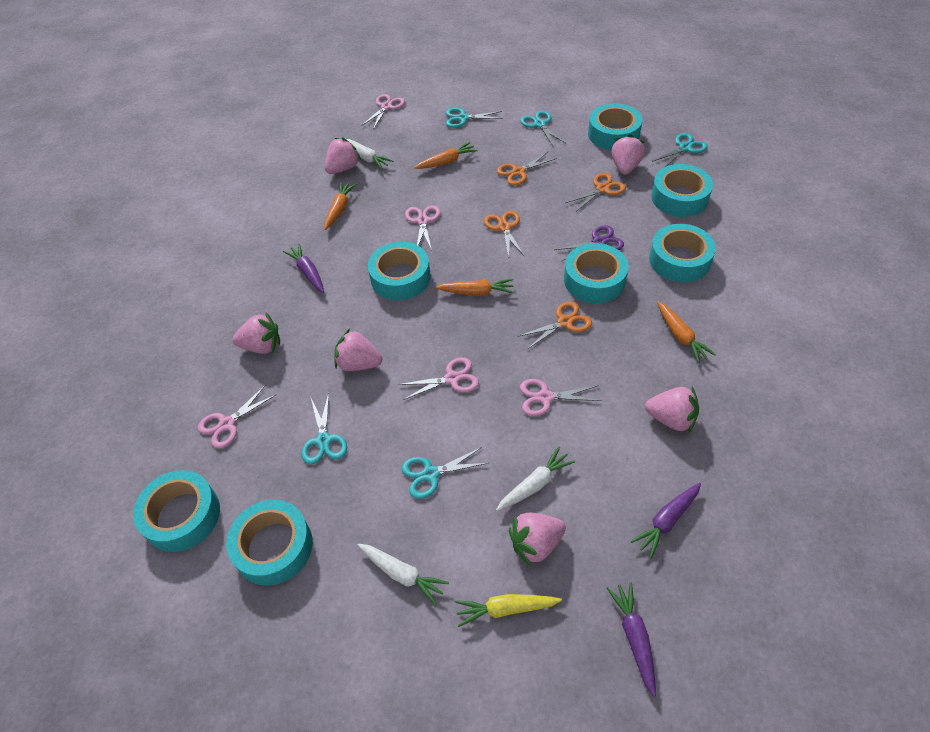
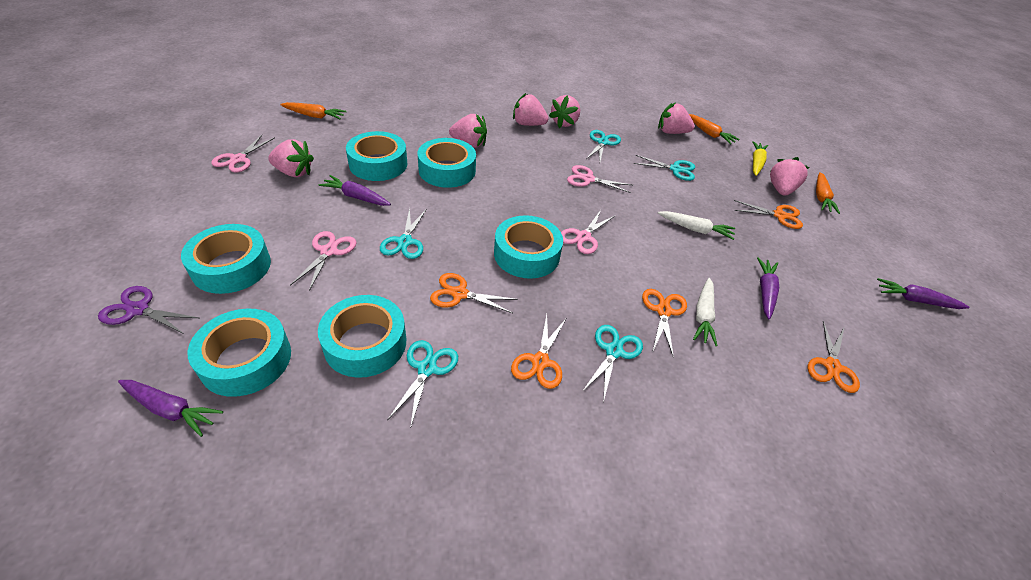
orange carrot: [324,182,356,230] [414,142,478,169] [435,279,514,296] [657,301,716,363] = 4 -> [280,102,347,120] [689,114,740,144] [816,172,840,214] = 3
orange scissors: [484,211,525,258] [497,152,557,185] [519,302,592,349] [566,173,626,211] = 4 -> [430,273,518,313] [511,314,566,389] [642,289,687,358] [734,200,803,229] [808,321,860,393] = 5
pink scissors: [198,385,276,449] [361,94,405,130] [398,357,479,400] [405,205,440,251] [520,379,602,416] = 5 -> [211,135,275,172] [290,231,357,291] [561,210,616,254] [567,165,632,193] = 4
purple carrot: [283,244,324,293] [607,582,656,697] [631,483,701,558] = 3 -> [118,380,223,437] [318,175,391,206] [757,257,779,319] [877,278,970,309] = 4
turquoise tape: [133,470,220,552] [226,500,313,585] [368,242,431,300] [564,243,628,303] [588,103,643,150] [649,224,716,282] [651,164,713,217] = 7 -> [181,224,271,294] [188,309,291,397] [318,295,406,378] [346,131,407,181] [418,138,476,188] [494,215,563,279] = 6
white carrot: [346,139,393,169] [357,544,449,605] [496,447,575,511] = 3 -> [658,211,735,240] [693,278,717,346] = 2

